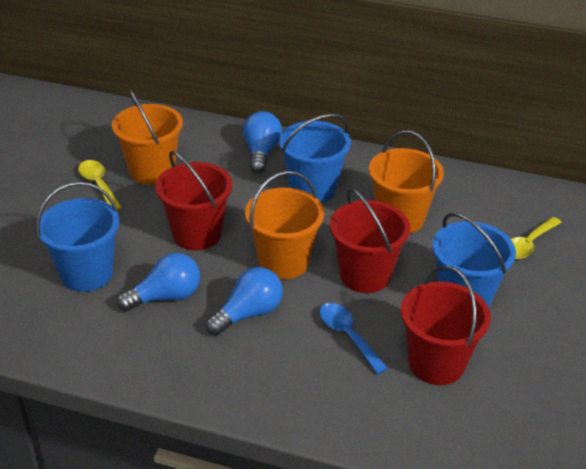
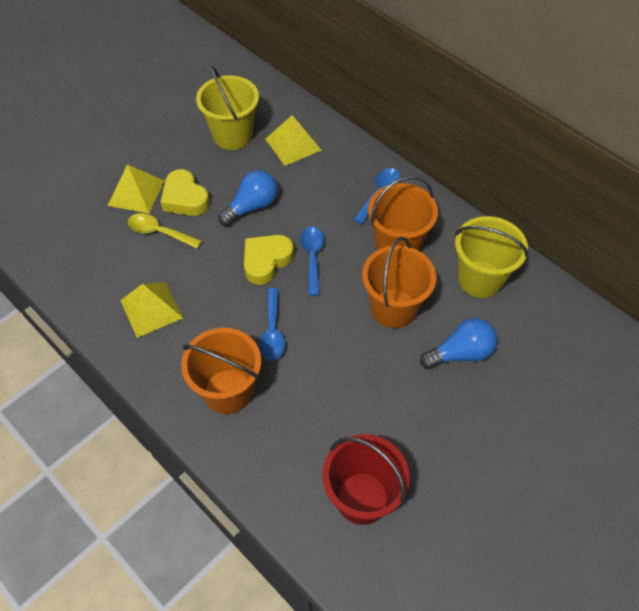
blue bucket: [36,181,119,292] [279,114,351,203] [432,212,516,308] = 3 -> none = 0
blue light bulb: [117,253,200,311] [206,267,283,336] [243,111,282,173] = 3 -> [218,170,278,226] [420,318,497,369] = 2
blue spoon: [319,303,388,374] = 1 -> [259,288,285,361] [300,226,324,296] [353,168,400,224] = 3
red bucket: [155,151,233,250] [330,188,410,293] [401,266,491,385] = 3 -> [323,434,410,525] = 1
yellow bucket: none = 0 -> [196,66,259,150] [455,216,529,298] = 2
yellow heart: none = 0 -> [161,169,210,216] [244,235,294,285] = 2
yellow pyramid: none = 0 -> [108,165,164,214] [120,282,183,338] [265,115,322,166] = 3
yellow spoon: [78,160,122,210] [511,217,562,260] = 2 -> [128,213,202,249] = 1

